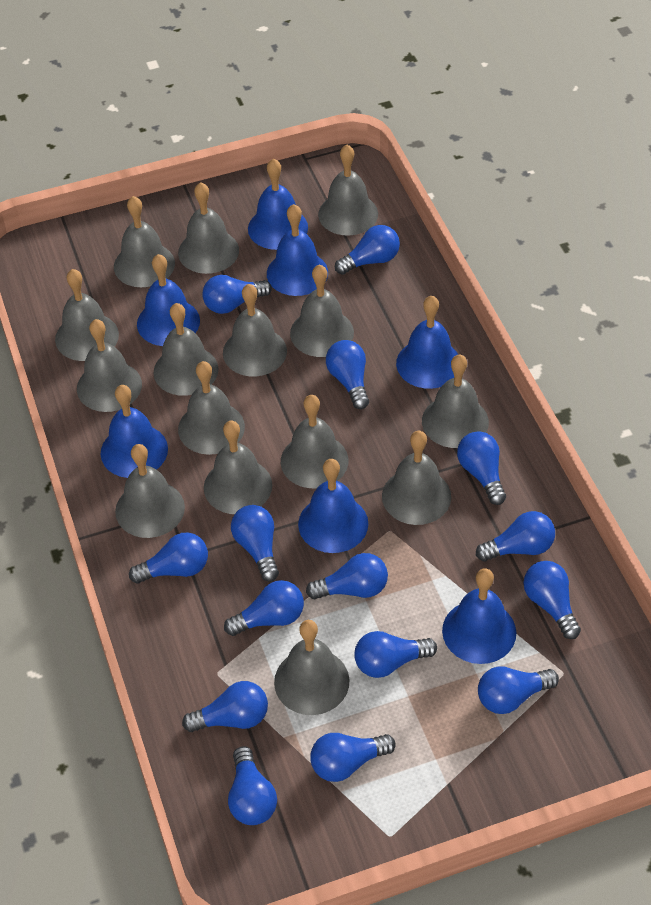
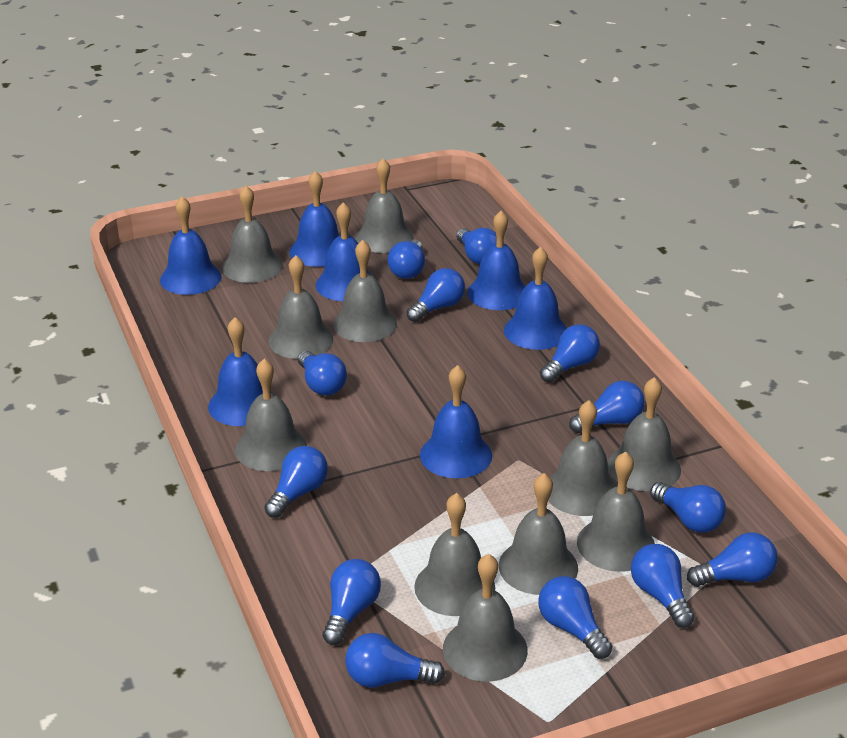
blue light bulb: [129,533,208,583] [182,681,268,732] [202,275,272,314] [224,580,304,636] [228,746,277,825] [231,505,279,582] [306,553,388,599] [310,733,396,782] [326,340,369,409] [335,225,400,275] [354,631,437,678] [457,431,506,505] [476,511,555,561] [478,666,559,714] [523,561,581,639] = 15 -> [264,446,328,518] [298,351,347,395] [323,559,381,645] [345,633,445,688] [387,239,425,279] [406,268,465,322] [456,228,497,265] [538,576,612,659] [540,324,600,383] [569,381,645,433] [631,544,694,628] [650,482,726,533] [687,533,778,587] = 13
grey bell: [55,269,119,361] [77,319,142,412] [114,196,175,287] [115,444,185,538] [153,303,218,396] [178,182,239,274] [178,361,245,455] [204,420,272,514] [223,284,287,377] [274,620,350,715] [281,395,348,488] [290,264,354,357] [318,145,378,236] [382,431,451,525] [422,354,489,448] = 15 -> [222,186,283,283] [235,359,307,471] [268,255,333,359] [333,240,397,342] [355,158,414,253] [414,493,495,616] [443,554,528,682] [499,473,578,595] [548,400,617,516] [577,451,655,572] [608,377,681,491] = 11

